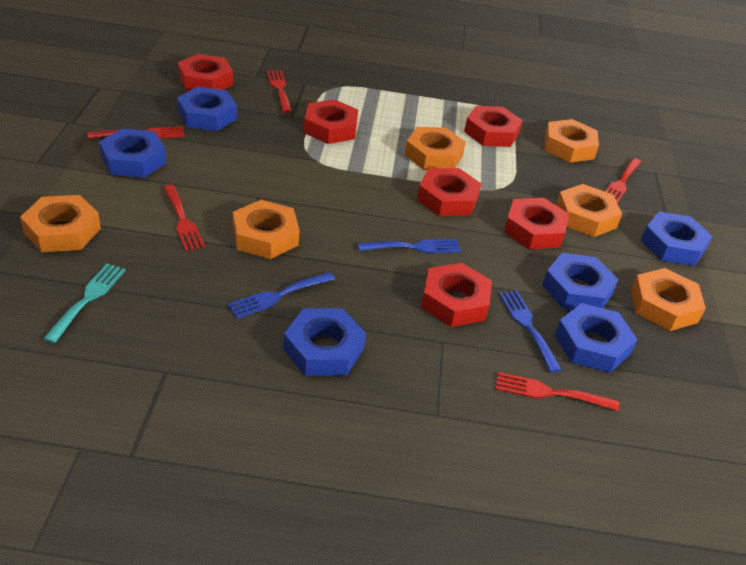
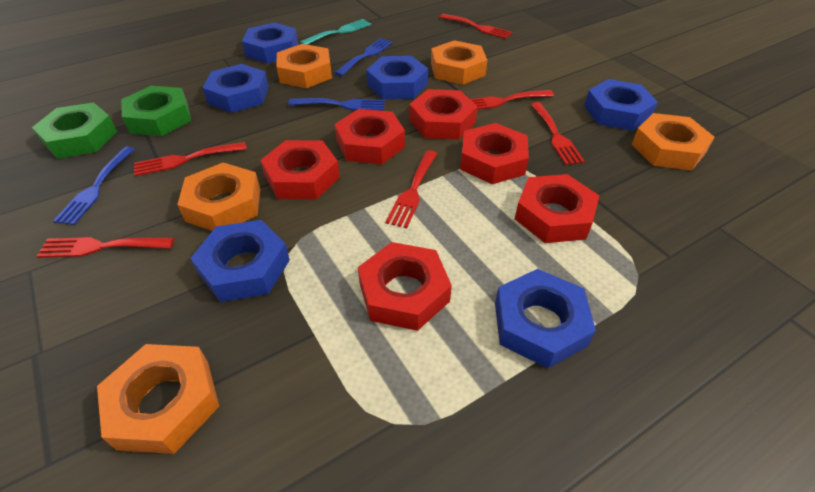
green nut: none = 0 -> [32,102,117,159] [121,86,191,136] = 2
orange nut: [20,195,101,252] [233,200,300,259] [405,127,466,170] [545,119,599,163] [556,184,622,237] [631,268,706,331] = 6 -> [97,344,219,454] [177,163,260,231] [277,44,332,88] [431,40,487,85] [631,113,715,170] = 5
red fork: [87,127,185,139] [163,185,205,251] [267,70,292,113] [496,372,619,411] [605,158,641,203] = 5 -> [37,237,174,258] [134,142,247,176] [385,150,437,228] [440,14,512,39] [470,90,554,110] [531,102,585,165] = 6

